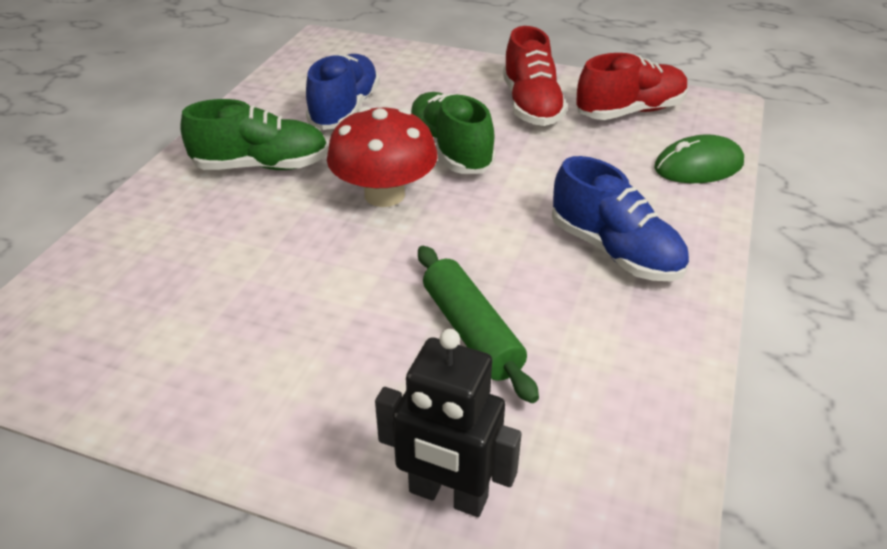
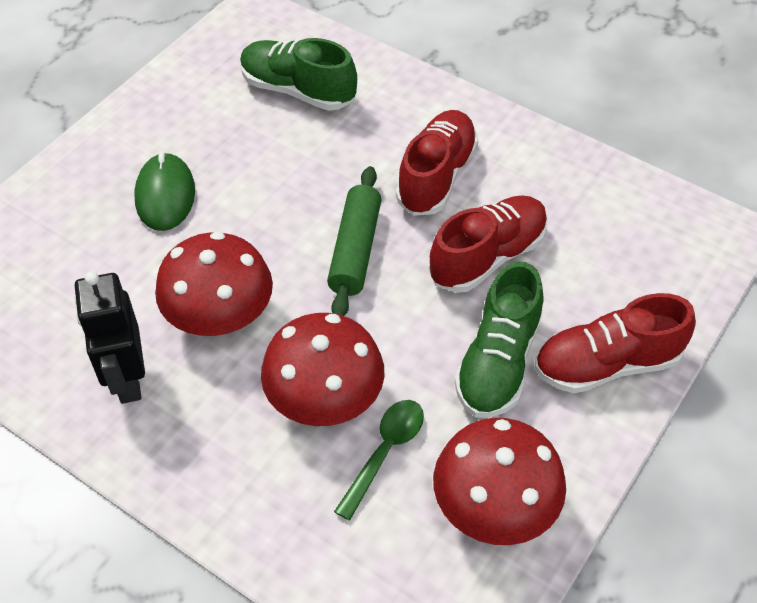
blue shoe: [306,54,380,130] [552,156,689,281] = 2 -> none = 0
green spoon: none = 0 -> [334,400,424,520] = 1
red mushroom: [327,106,438,207] = 1 -> [155,231,273,336] [261,313,384,426] [433,418,566,545] = 3
red shoe: [503,26,567,126] [576,53,688,120] = 2 -> [396,110,478,216] [429,195,548,293] [534,293,696,393] = 3

